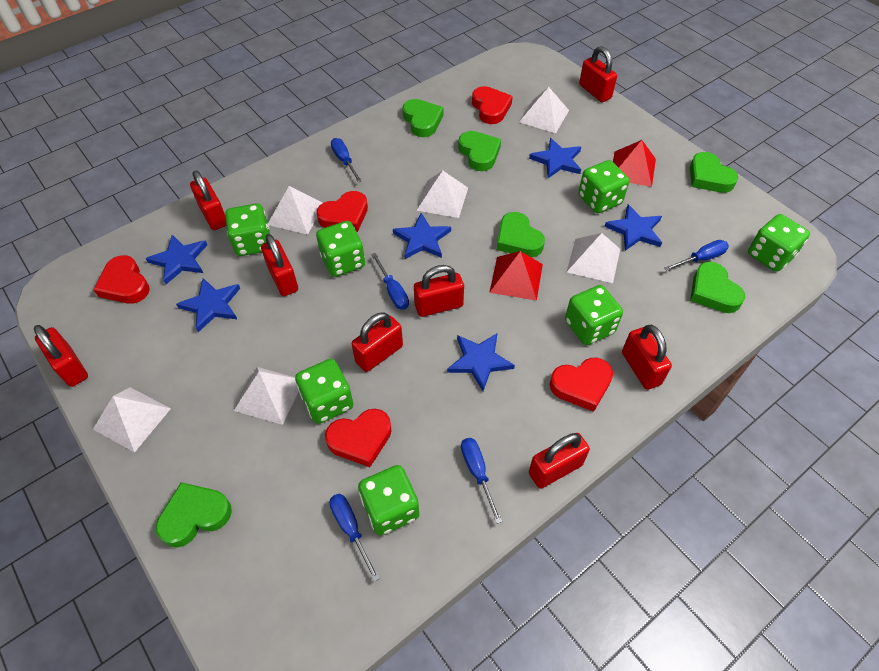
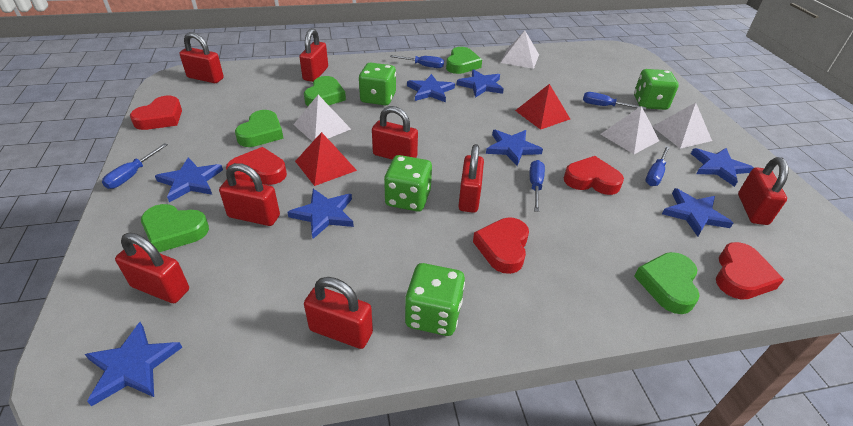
blue star: [145,235,207,284] [176,278,240,332] [393,213,451,259] [447,333,515,391] [529,138,581,178] [604,204,662,251] = 6 -> [85,322,183,406] [155,157,223,202] [287,189,354,239] [407,74,455,102] [457,69,504,98] [486,130,543,166] [662,188,733,237] [691,148,754,187] = 8
green dice: [225,203,270,256] [295,359,353,424] [316,221,365,277] [358,465,419,535] [565,285,623,345] [579,160,629,213] [748,214,810,272] = 7 -> [359,62,396,105] [384,155,432,212] [405,263,465,336] [634,69,679,110] = 4
green heart: [156,482,232,548] [402,99,443,137] [458,131,501,171] [497,212,545,258] [690,152,738,193] [690,262,745,313] = 6 -> [141,204,209,252] [235,110,284,147] [304,76,346,106] [446,47,482,74] [634,252,700,314] = 5
white pyramid: [93,387,171,452] [234,367,299,425] [268,186,323,235] [416,170,468,218] [519,87,569,133] [567,233,620,283] = 6 -> [293,95,351,142] [500,31,539,69] [601,106,659,154] [652,103,712,149] = 4

